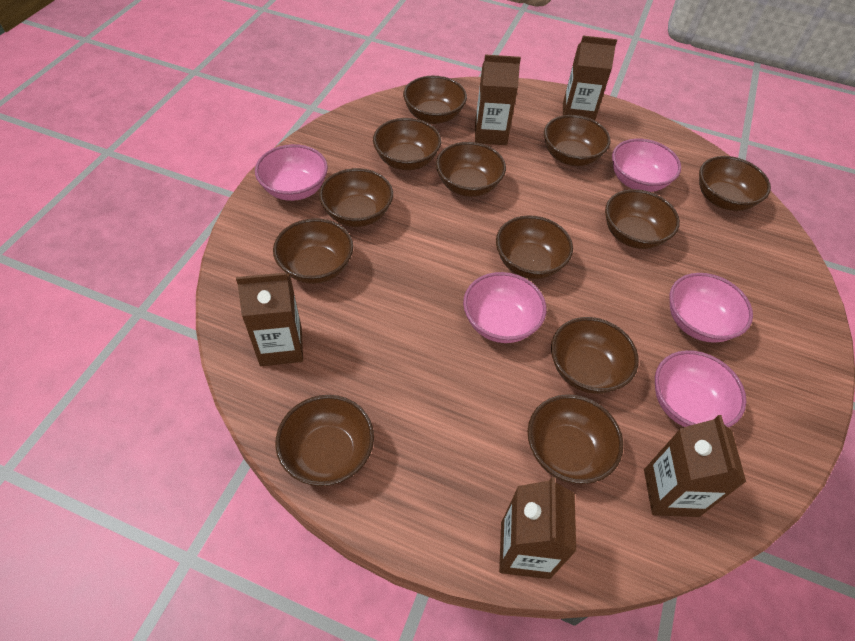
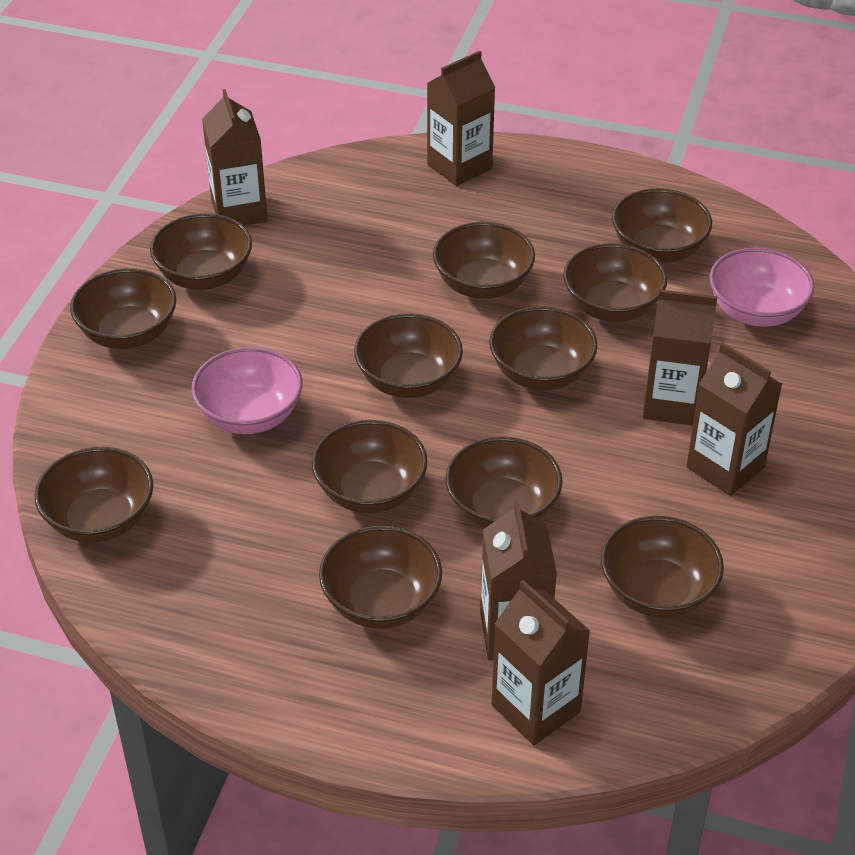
brown carton: [236,273,303,366] [475,54,521,145] [499,477,576,579] [563,36,617,120] [644,415,746,517] = 5 -> [202,89,268,226] [427,51,496,186] [480,500,557,661] [492,580,590,745] [643,289,717,425] [686,342,782,496] = 6
pink bowl: [255,144,328,201] [463,272,547,343] [612,139,681,192] [655,350,746,428] [669,273,753,343] = 5 -> [191,347,302,434] [710,248,815,327] = 2

